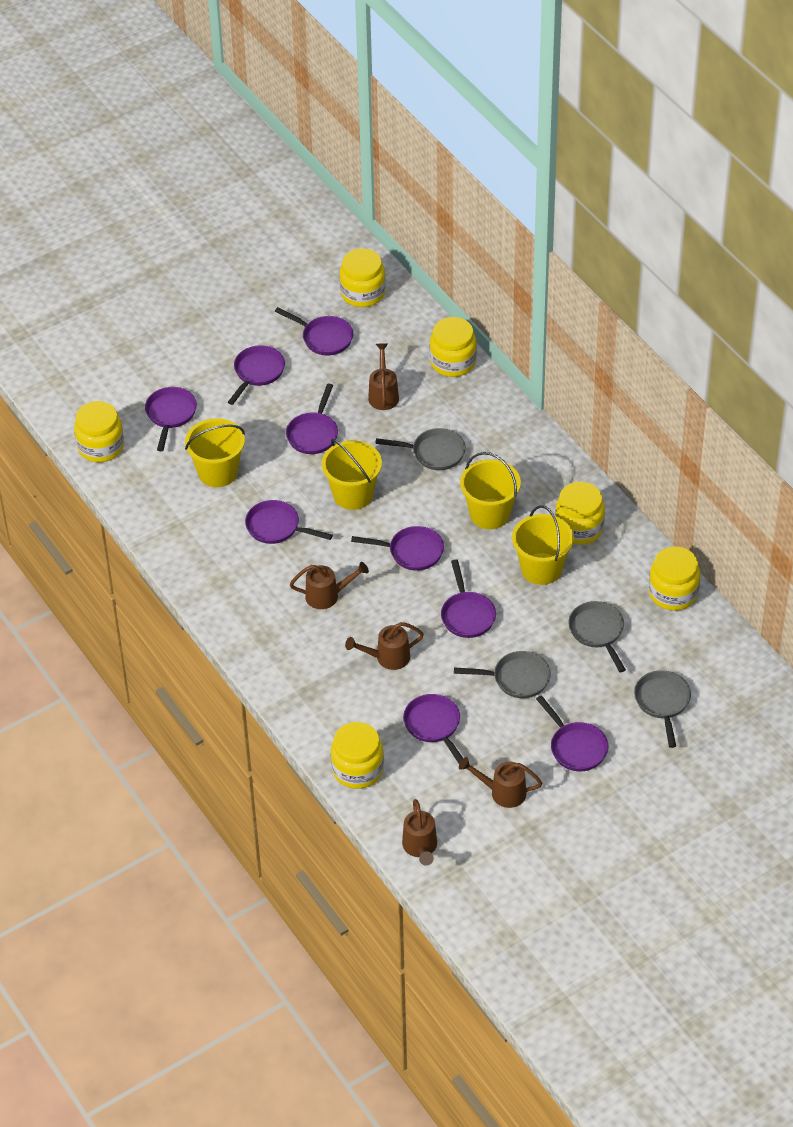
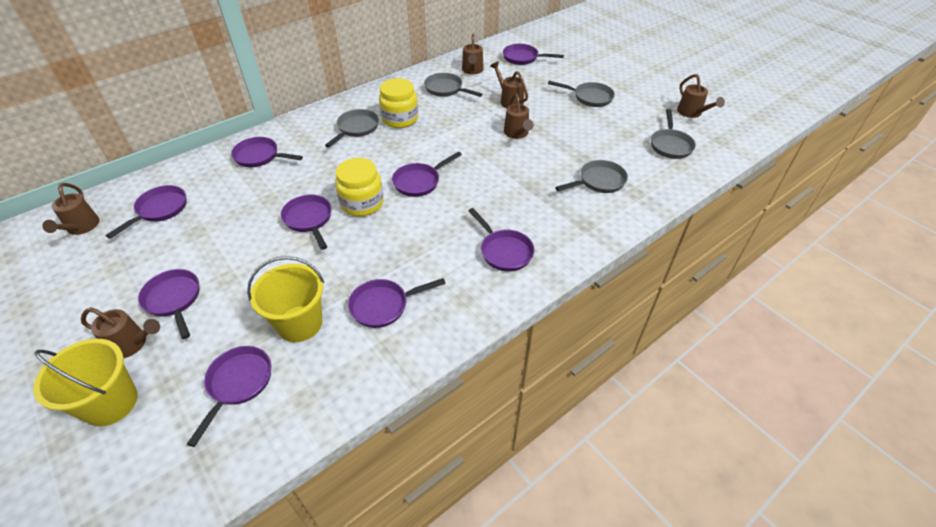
brown watering can: [290,562,369,609] [345,622,424,670] [368,343,399,410] [402,799,437,866] [459,757,542,808] = 5 -> [42,183,99,235] [81,307,160,358] [462,34,484,74] [490,61,528,108] [504,93,534,139] [677,74,725,118] = 6
grey pan: [375,428,466,470] [454,651,551,698] [568,601,626,672] [634,670,691,748] = 4 -> [325,109,379,148] [424,73,483,97] [548,81,615,107] [555,160,628,193] [651,109,696,159] = 5
yellow bucket: [185,418,245,487] [322,439,382,510] [460,452,521,529] [512,505,574,585] = 4 -> [33,339,138,426] [247,256,324,342] = 2
yellow jar: [74,401,124,462] [331,722,384,789] [340,248,386,307] [430,317,477,377] [555,482,605,545] [649,546,700,611] = 6 -> [335,158,384,216] [379,78,418,128] = 2

